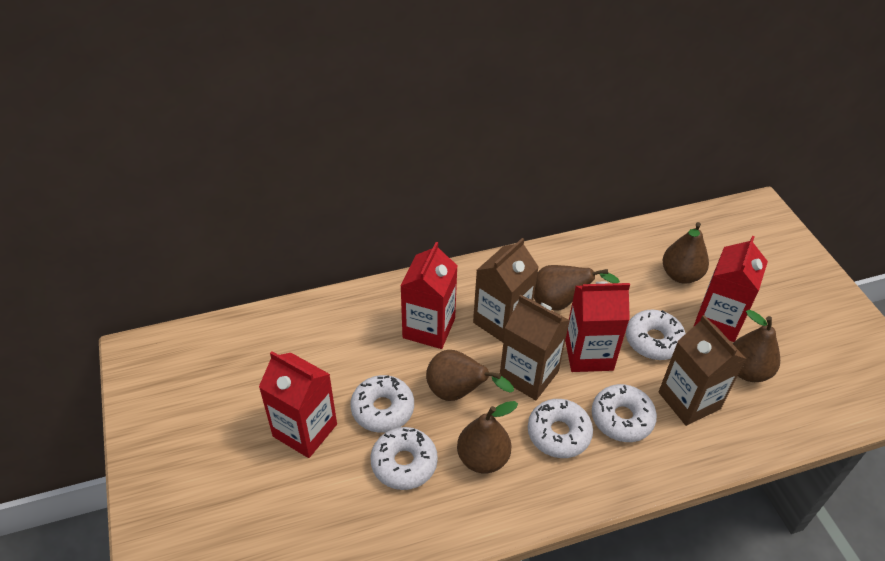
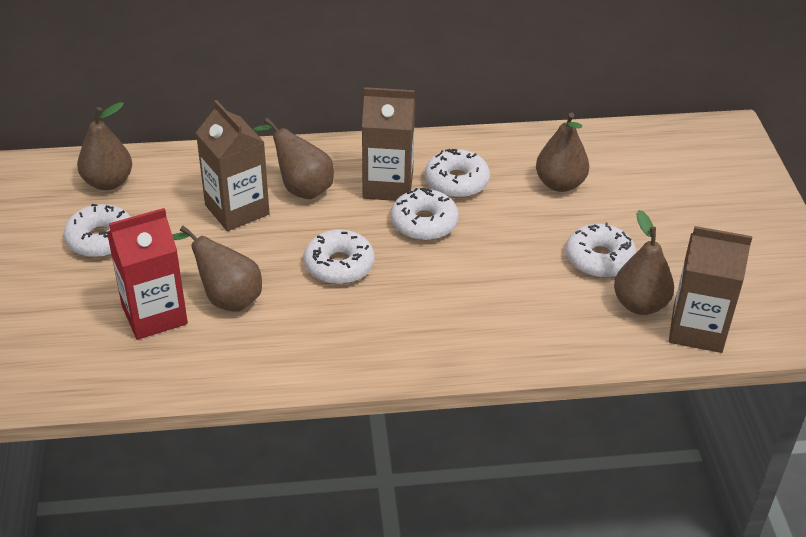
red carton: [259,351,337,458] [401,242,458,349] [565,282,630,372] [693,236,768,342] = 4 -> [107,208,188,340] = 1

